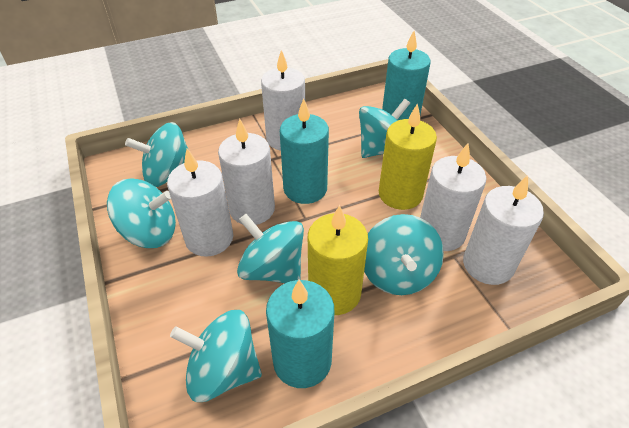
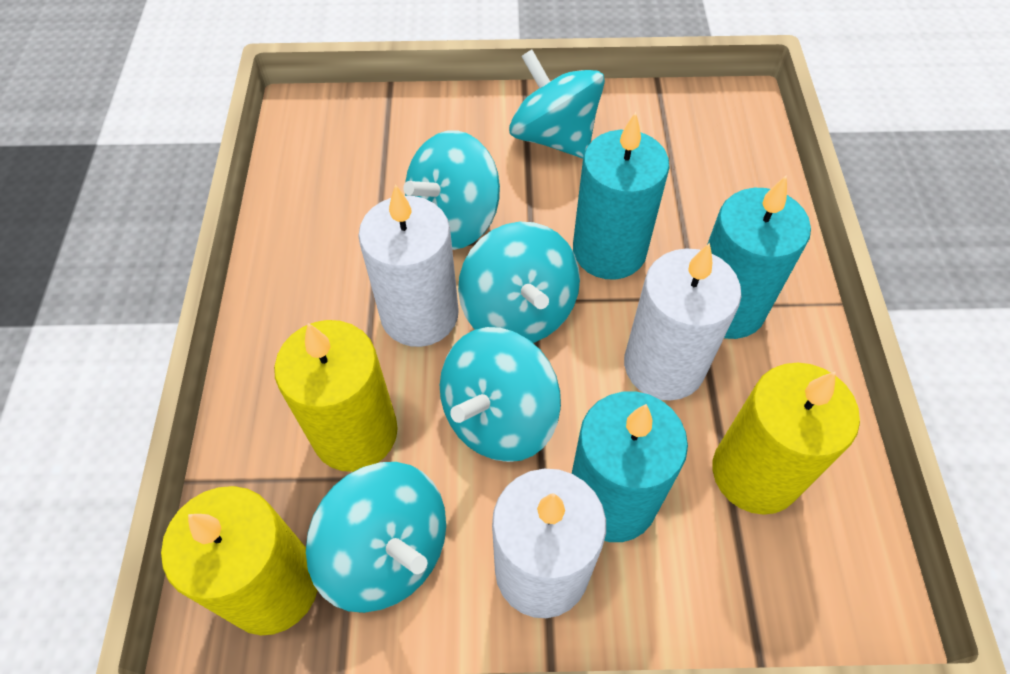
turquoise spinning top: [107,179,176,248] [125,122,189,187] [170,310,262,402] [237,214,304,283] [359,99,410,158] [364,214,444,295] = 6 -> [306,462,446,613] [403,130,500,250] [440,327,561,462] [458,222,580,343] [509,50,605,159] = 5
white candle: [167,148,233,257] [218,118,275,225] [261,50,305,151] [420,143,486,251] [463,175,544,285] = 5 -> [358,184,459,347] [492,469,606,618] [624,243,741,401] = 3
yellow candle: [308,205,368,315] [379,103,437,210] = 2 -> [161,486,318,635] [274,320,398,472] [713,363,860,515] = 3

